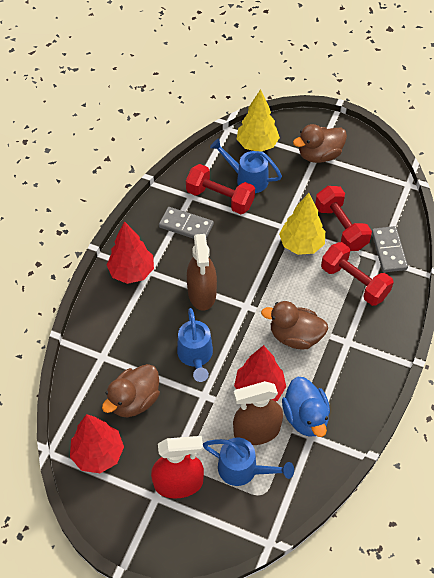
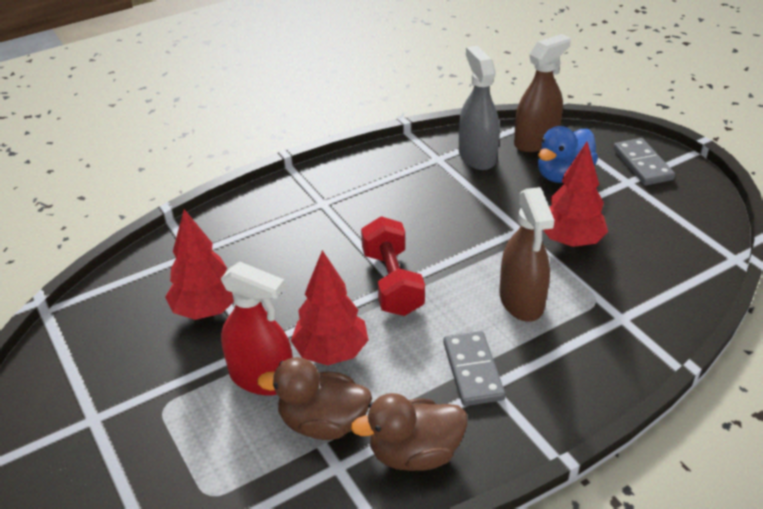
blue watering can: [177,308,213,382] [203,437,294,486] [210,138,282,193] = 3 -> none = 0
brown duck: [102,364,160,417] [261,301,328,349] [293,124,347,163] = 3 -> [257,357,372,440] [351,393,467,471] = 2
grey spray bottle: none = 0 -> [459,46,500,170] = 1
red dumbbell: [186,164,255,214] [315,186,372,251] [321,242,394,306] = 3 -> [361,216,425,316] = 1
yellow tree: [237,89,280,152] [279,193,325,255] = 2 -> none = 0

